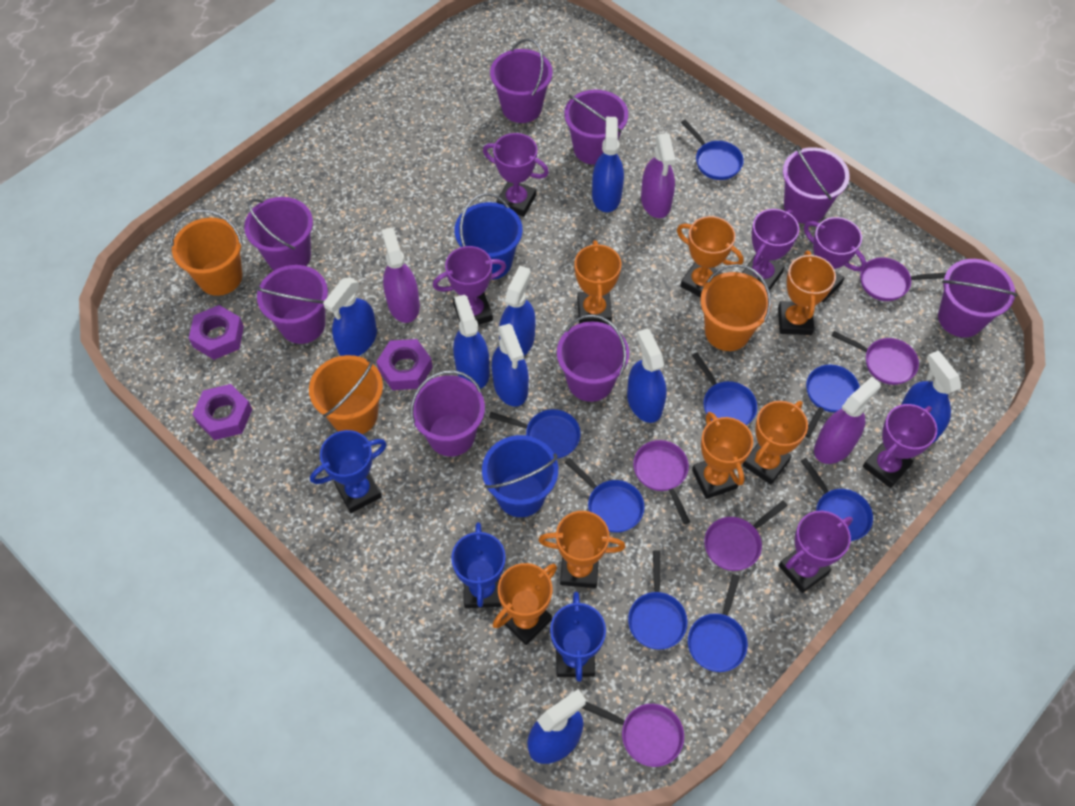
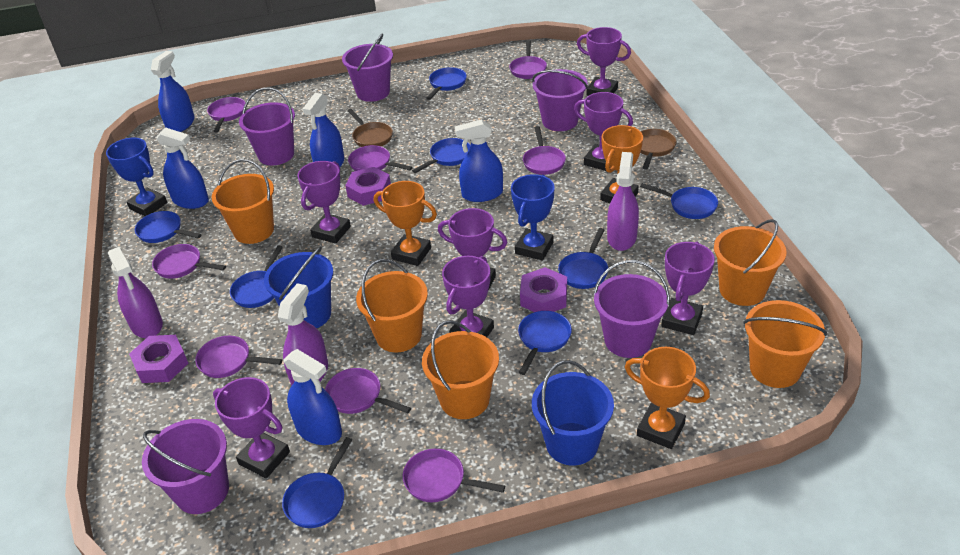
blue spray bottle: [323,277,377,356] [453,295,490,389] [492,323,529,407] [499,266,535,356] [527,689,586,764] [592,117,624,212] [627,328,666,423] [901,351,961,443] = 8 -> [151,51,195,132] [156,128,209,209] [283,349,342,445] [303,93,344,167] [455,119,503,202] = 5
blue trophy: [310,430,387,513] [451,522,506,608] [550,592,606,682] = 3 -> [106,138,167,216] [511,174,555,260] = 2
brown pan: none = 0 -> [347,109,393,147] [640,129,677,169] = 2
orange bucket: [171,209,243,296] [309,355,383,434] [700,264,772,351] = 3 -> [212,159,274,244] [356,259,428,352] [422,320,499,419] [714,219,786,306] [743,300,827,388] = 5
orange trophy: [493,563,557,645] [539,511,625,588] [574,240,621,324] [677,216,743,297] [692,412,753,499] [743,401,808,485] [778,251,836,335] = 7 -> [374,181,437,266] [600,125,643,203] [625,347,710,449] = 3
purple bucket: [244,197,313,270] [255,265,328,344] [410,370,485,457] [490,38,553,123] [557,315,629,402] [564,90,628,165] [783,145,850,224] [938,259,1018,338] = 8 -> [142,419,229,514] [239,87,295,165] [342,34,393,102] [532,69,588,131] [593,260,670,358] = 5
purple pan: [582,702,684,767] [633,440,690,524] [704,500,788,571] [831,331,919,385] [860,257,946,301] = 5 -> [152,244,226,279] [195,336,282,378] [207,97,246,132] [325,368,411,414] [348,145,413,171] [403,449,505,502] [509,40,547,79] [523,126,566,175] = 8
purple trophy: [433,246,506,325] [483,133,549,217] [742,209,799,291] [779,511,853,593] [804,217,866,302] [863,404,937,488] = 6 -> [213,377,290,479] [297,161,351,244] [438,208,508,291] [442,256,494,337] [574,92,633,171] [577,27,631,96] [661,242,715,335] = 7

